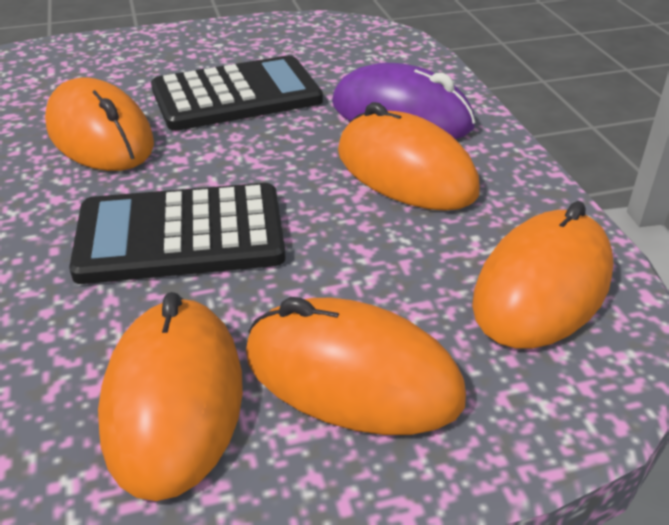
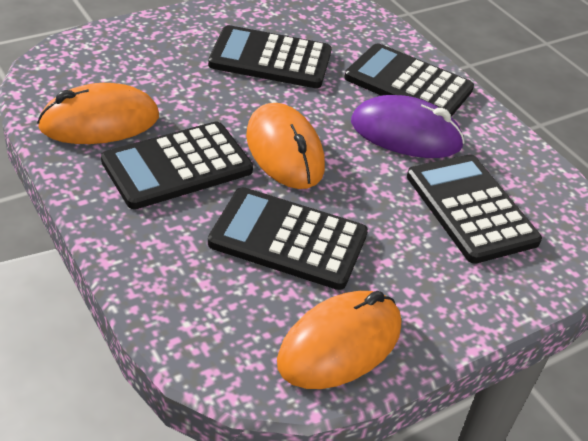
black calculator: [69,183,285,284] [151,55,323,131] = 2 -> [101,121,253,209] [208,25,332,88] [208,187,368,290] [344,43,474,117] [407,154,542,264] = 5
orange mouse: [45,77,154,171] [98,292,243,501] [246,297,466,435] [338,102,480,211] [472,201,614,349] = 5 -> [37,83,159,144] [246,103,325,189] [277,291,401,389] = 3

